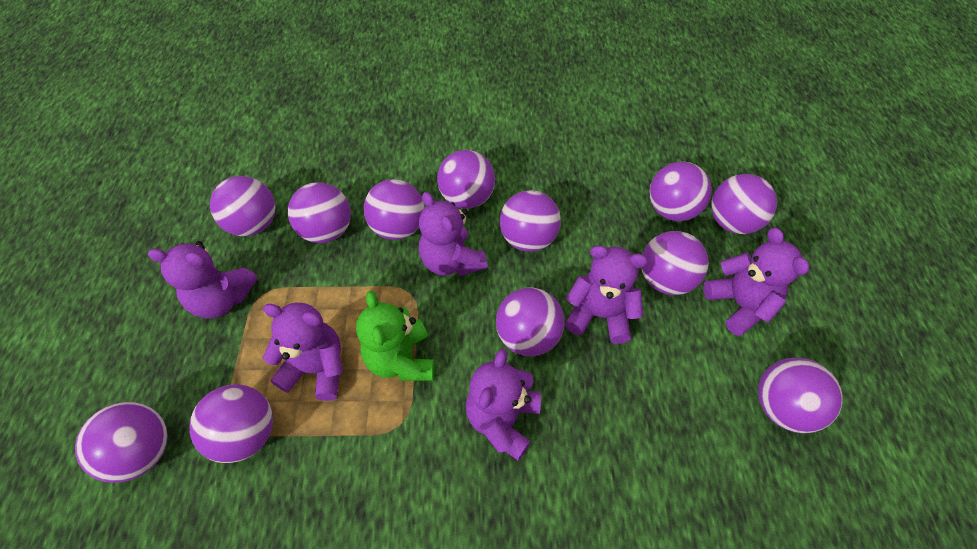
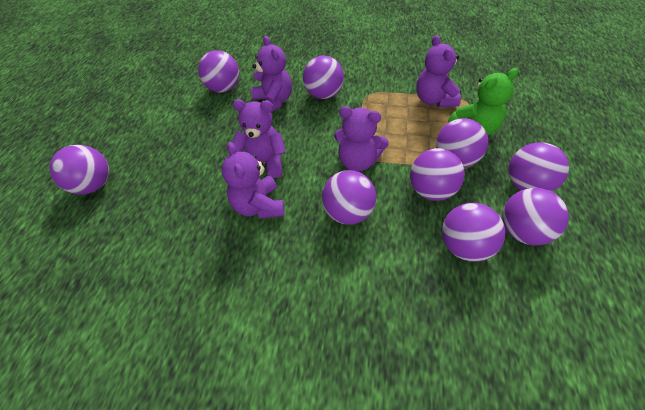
purple ball: [75,402,168,483] [189,384,273,463] [210,176,275,236] [288,182,351,243] [364,179,425,240] [437,150,495,209] [496,288,565,356] [500,190,561,252] [642,231,709,295] [650,162,712,221] [711,174,777,234] [758,358,843,433] = 12 -> [49,145,109,194] [198,50,239,93] [303,56,344,99] [322,170,376,224] [410,148,465,201] [436,118,488,168] [442,203,506,262] [502,188,569,245] [508,142,569,192] = 9
purple teddy bear: [148,241,258,319] [263,303,343,401] [419,192,488,276] [466,348,541,460] [565,245,648,344] [703,228,809,336] = 6 -> [222,142,285,219] [232,99,286,178] [251,36,292,112] [334,106,389,171] [416,35,461,107] = 5

